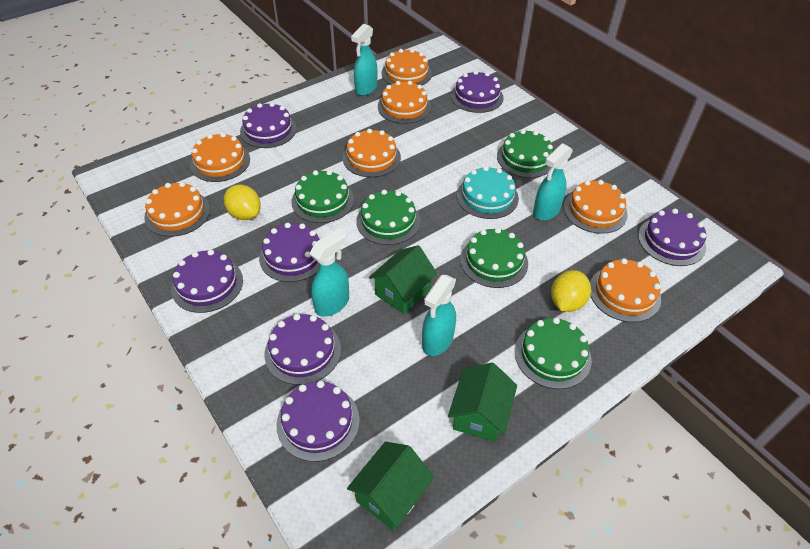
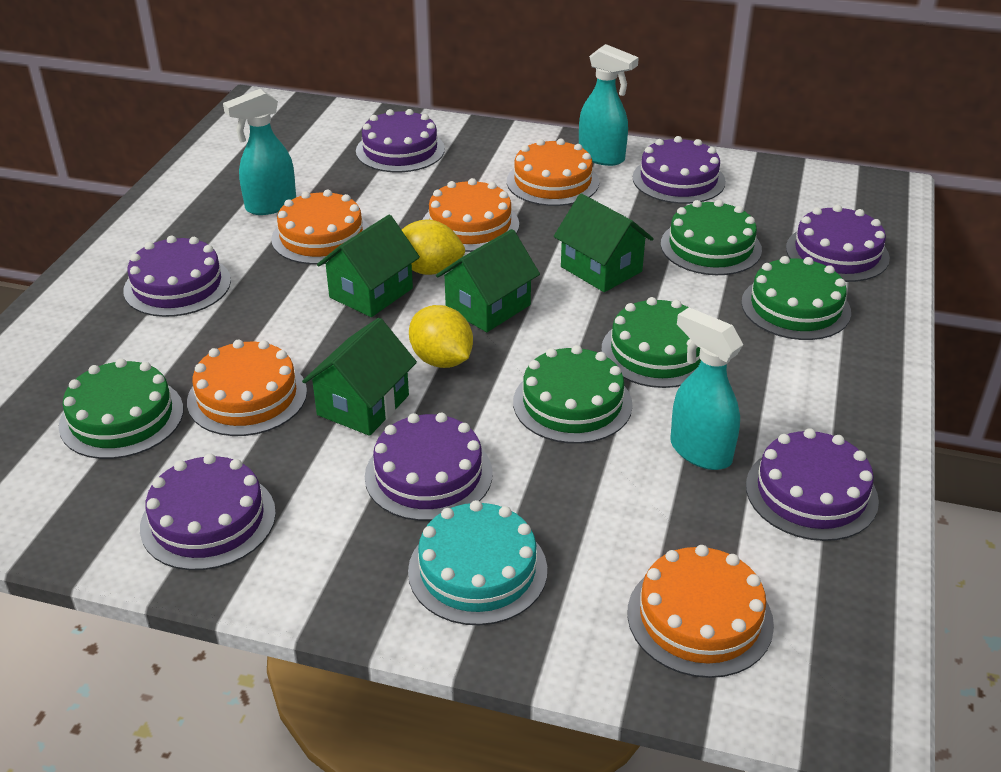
green house: [347,442,434,531] [369,245,437,314] [448,362,517,442] = 3 -> [302,318,417,436] [317,215,420,317] [436,229,540,332] [554,194,654,292] = 4
orange cake: [144,182,210,237] [190,133,250,182] [343,129,401,177] [378,81,431,124] [381,49,432,85] [564,180,628,234] [590,258,661,322] = 7 -> [187,339,307,436] [271,190,369,264] [423,178,519,252] [507,139,599,206] [627,545,774,678] = 5
turquoise spray bottle: [309,228,349,317] [351,24,377,96] [422,275,456,356] [533,143,573,221] = 4 -> [223,89,296,215] [579,44,639,166] [670,307,743,470] = 3

